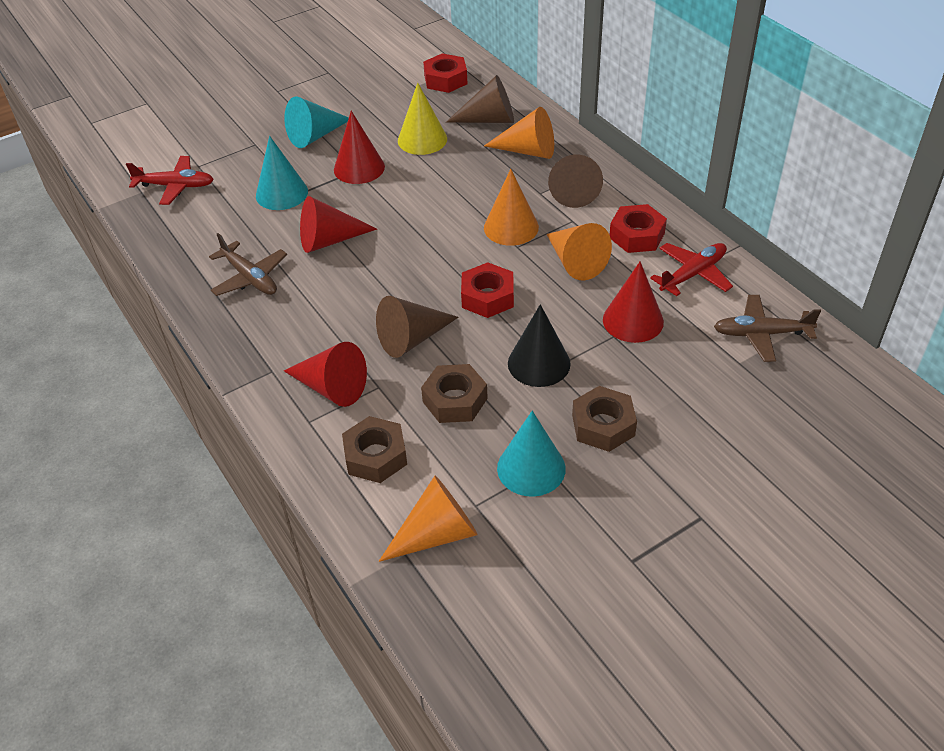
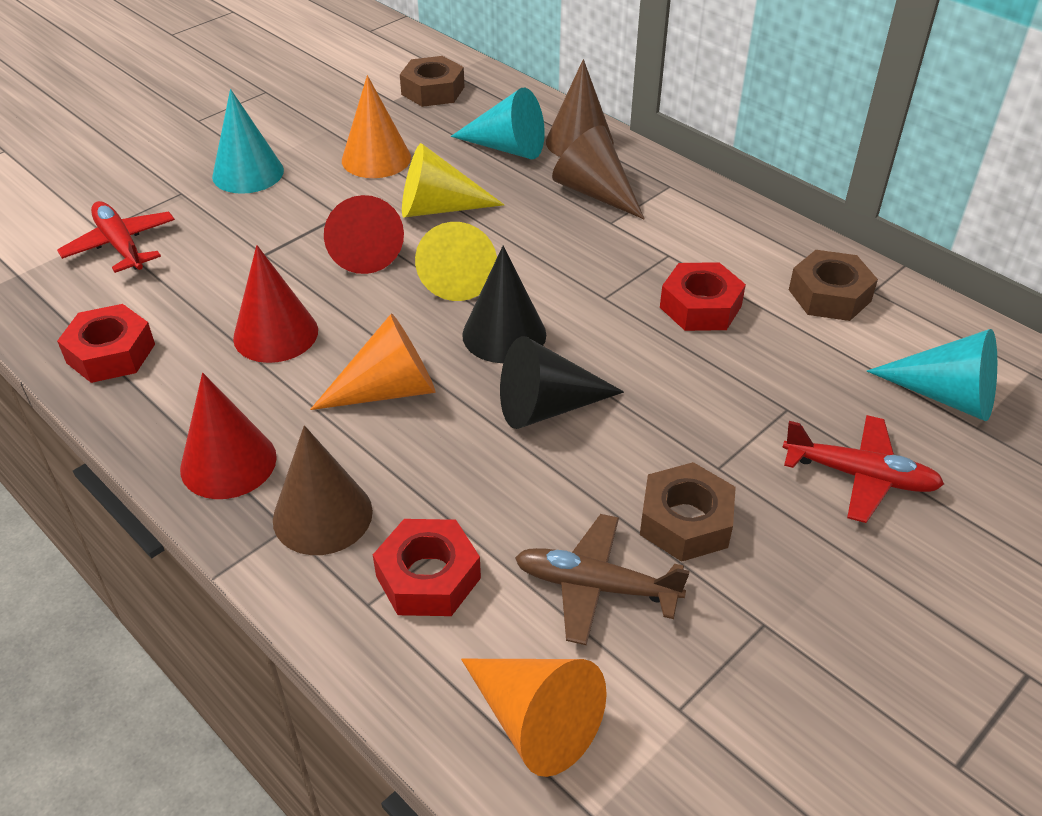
black cone: [508,304,571,387] = 1 -> [462,246,546,363] [500,336,624,429] = 2
brown plane: [209,233,287,296] [714,295,821,362] = 2 -> [515,514,690,645] = 1
orange cone: [379,476,478,562] [484,107,554,159] [484,169,539,246] [546,223,612,280] = 4 -> [310,313,436,410] [342,75,411,178] [461,659,607,777] = 3
red cone: [284,342,367,407] [300,196,377,253] [334,111,385,184] [603,262,664,343] = 4 -> [180,373,277,499] [233,245,318,363] [324,195,404,274] = 3
yellow cone: [398,83,447,155] = 1 -> [402,143,504,217] [415,222,497,301] = 2

